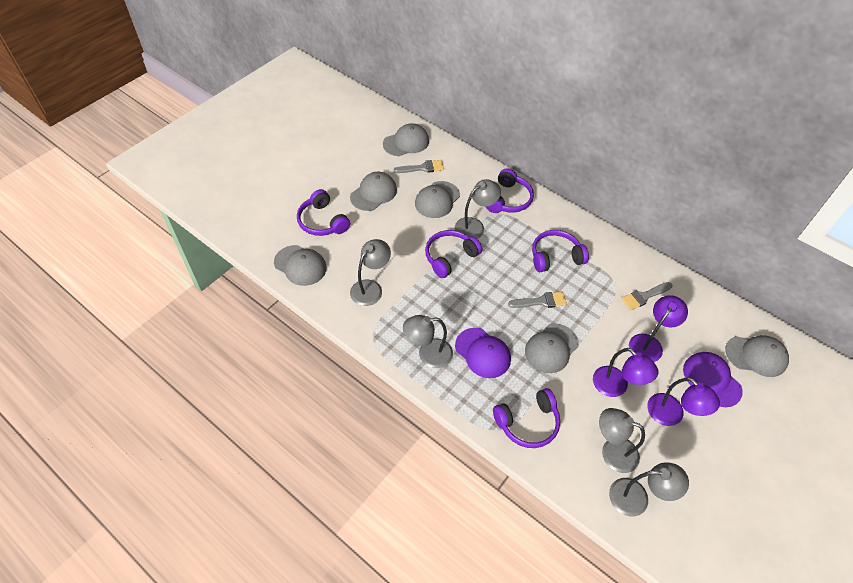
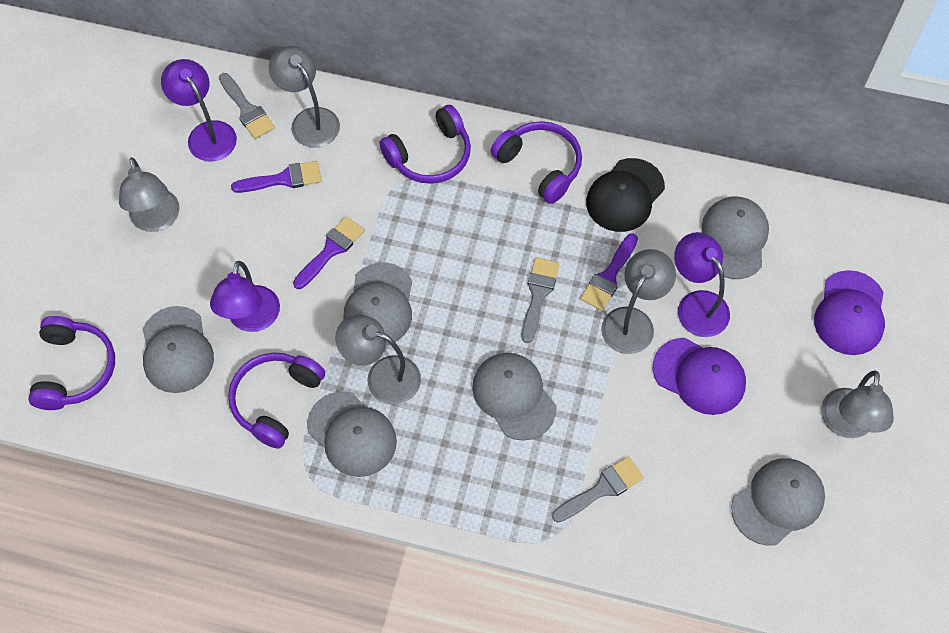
black cap: none = 0 -> [586,158,665,232] = 1
purple brush: none = 0 -> [231,161,322,193] [293,216,365,289] [580,233,638,311] = 3
purple headphones: [297,189,350,236] [425,230,482,278] [486,168,534,213] [493,388,560,448] [532,230,589,272] = 5 -> [28,316,115,410] [228,353,325,449] [379,105,471,184] [491,121,582,204] = 4

